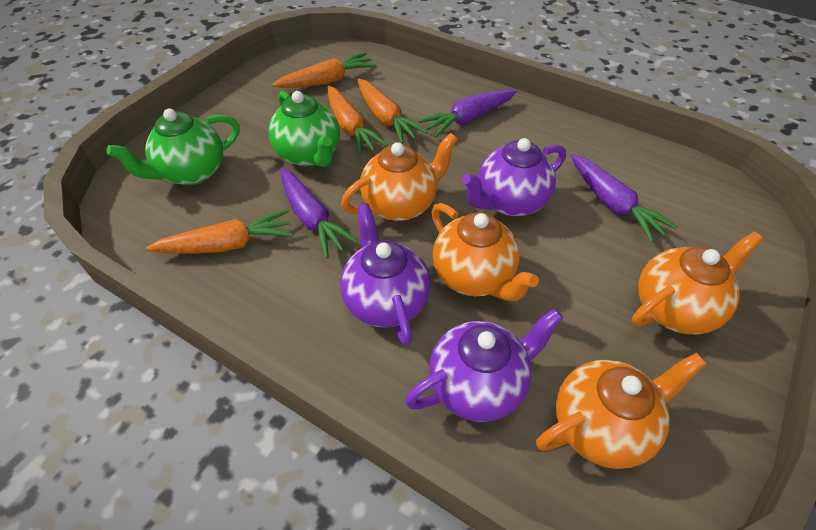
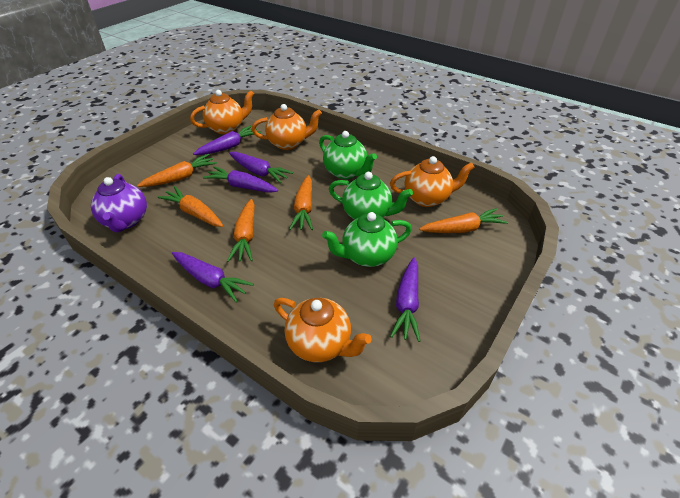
green teapot: [107,108,240,185] [268,91,340,167] = 2 -> [319,131,377,179] [322,212,412,267] [329,172,413,220] = 3
orange carrot: [146,209,293,254] [272,52,377,88] [328,86,388,155] [358,79,428,144] = 4 -> [137,154,217,187] [158,186,223,227] [227,199,255,262] [289,175,313,230] [419,208,508,233] = 5
purple carrot: [280,168,359,259] [418,89,517,137] [571,153,678,242] = 3 -> [172,252,254,303] [193,125,261,155] [203,166,278,193] [229,152,293,184] [390,257,420,342] = 5
purple teapot: [340,203,430,346] [405,309,563,422] [462,138,566,216] = 3 -> [91,174,147,233] = 1

